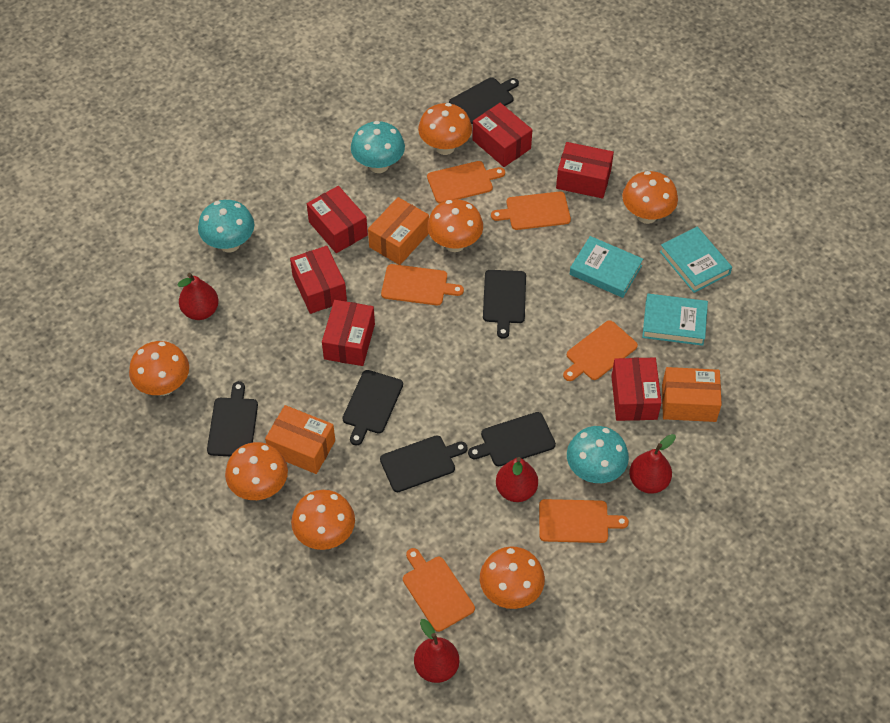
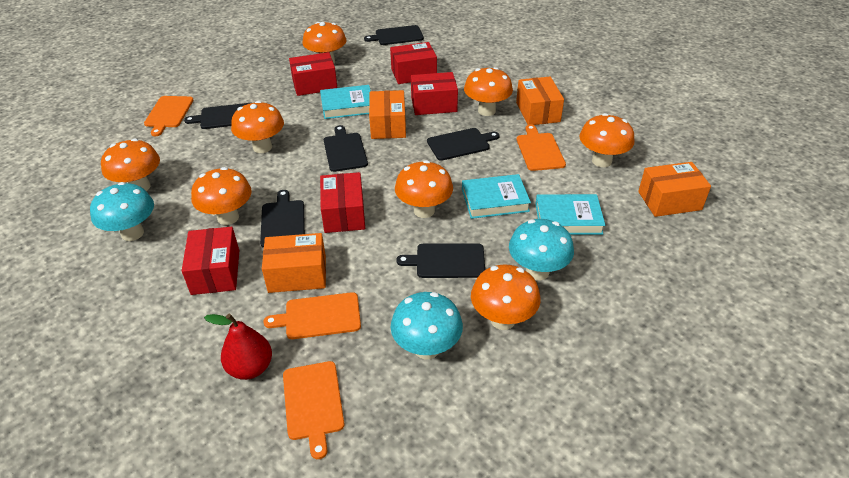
orange box: [265,405,335,474] [368,197,429,265] [662,367,722,422] = 3 -> [262,233,326,293] [369,90,406,139] [516,77,564,125] [638,162,711,217] = 4
orange cutting board: [381,264,464,305] [403,548,475,632] [427,161,505,203] [491,191,571,230] [539,499,629,543] [563,320,638,381] = 6 -> [144,96,193,136] [263,292,361,339] [283,361,344,459] [517,124,566,171] = 4
orange mushroom: [129,341,189,396] [225,442,288,500] [291,490,355,550] [418,103,472,155] [427,199,483,252] [480,546,545,609] [622,171,678,224] = 7 -> [101,139,160,191] [191,167,252,225] [231,101,284,153] [302,22,346,63] [395,160,453,218] [464,67,513,116] [471,264,540,330] [579,113,635,167] = 8
red box: [290,246,347,314] [307,186,368,253] [322,300,375,366] [472,103,532,167] [556,142,614,199] [611,357,662,421] = 6 -> [182,227,239,295] [289,52,337,96] [320,172,365,233] [390,42,437,84] [411,72,458,115] = 5
red pear: [177,273,219,320] [414,619,459,683] [496,457,538,502] [629,434,676,494] = 4 -> [204,314,272,380] = 1

